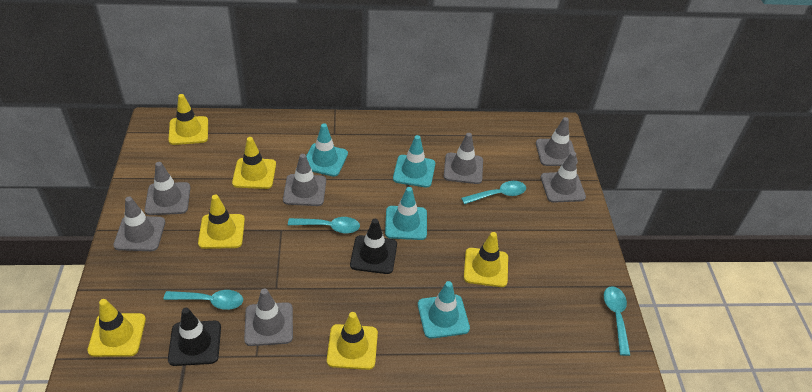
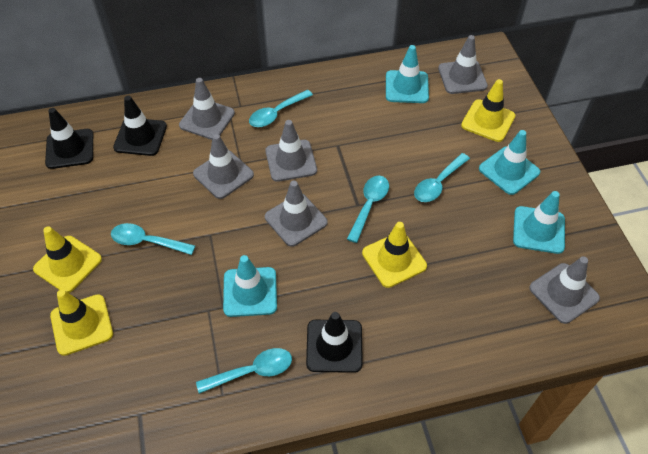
black traffic cone: [168,308,221,366] [350,219,397,274] = 2 -> [45,108,93,169] [113,96,167,156] [306,312,363,373] = 3
grey traffic cone: [113,197,165,251] [145,162,191,215] [244,288,293,346] [283,154,326,206] [444,133,483,184] [536,117,578,166] [541,152,586,203] = 7 -> [179,78,235,140] [193,134,254,199] [265,120,317,182] [265,181,328,247] [438,35,488,94] [529,256,600,324] = 6
turquoise spoon: [164,290,243,310] [288,217,360,233] [461,181,526,204] [604,286,630,356] = 4 -> [111,223,195,255] [196,348,292,394] [249,90,313,127] [347,175,389,243] [414,153,470,202] = 5
yellow traffic cone: [87,299,146,357] [168,94,208,145] [198,195,245,249] [232,137,276,189] [327,312,378,370] [464,232,508,287] = 6 -> [33,226,102,293] [50,290,113,356] [362,222,427,288] [461,79,515,142] = 4

